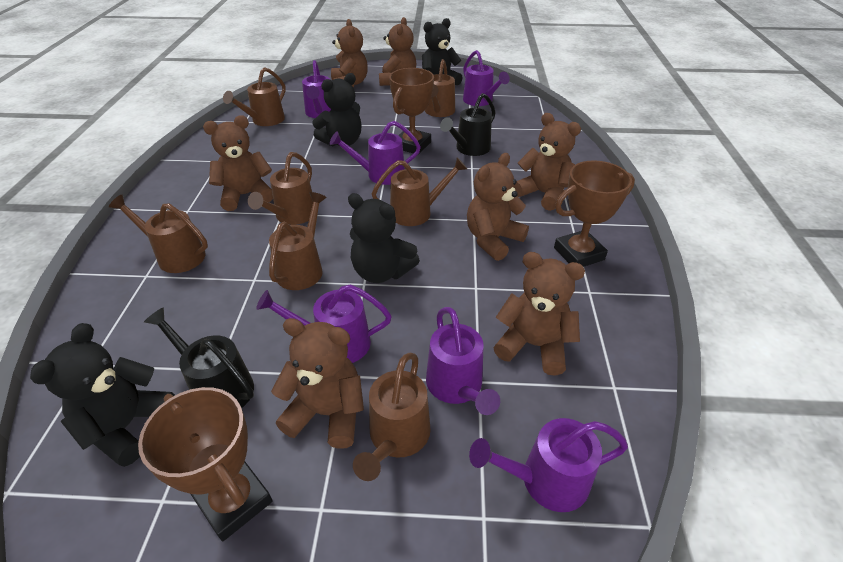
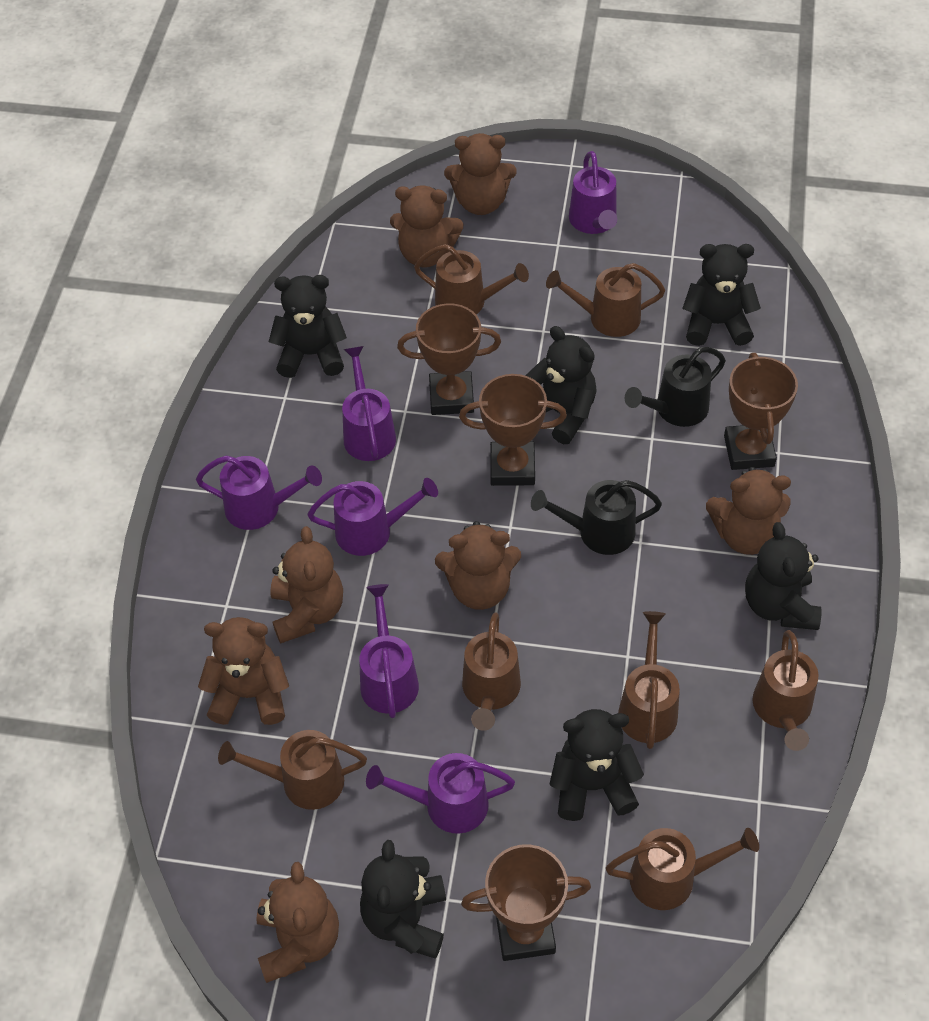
black teddy bear: [30,323,175,467] [312,73,362,146] [348,193,420,283] [422,18,463,85] = 4 -> [269,275,347,378] [360,840,446,959] [525,326,597,444] [550,709,644,821] [682,244,761,346] [745,522,822,630] = 6
brown trophy: [138,387,273,541] [389,68,434,153] [554,160,635,267] = 3 -> [397,303,501,415] [459,374,567,486] [461,844,591,961] [724,353,798,470] = 4

